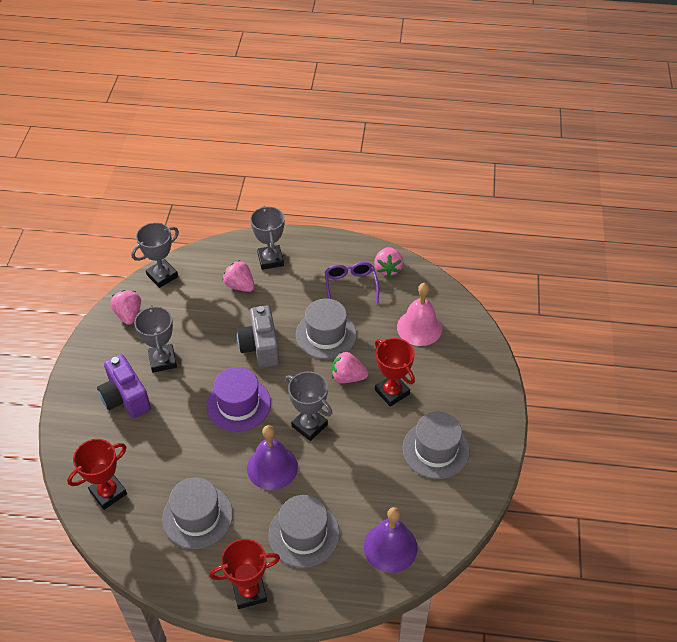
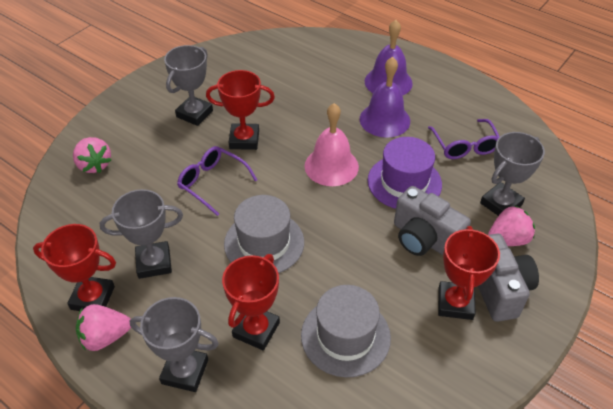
grey camera: [237,305,279,368] = 1 -> [394,186,471,256] [478,234,539,322] = 2
grey hat: [162,477,233,549] [268,495,340,568] [296,299,357,359] [403,412,470,479] = 4 -> [224,195,304,273] [301,285,391,378] = 2
pink strawberry: [110,290,141,325] [222,260,255,292] [332,351,368,383] [374,247,404,277] = 4 -> [73,137,111,173] [76,304,131,351] [488,205,535,246] = 3
purple camera: [97,354,151,418] = 1 -> none = 0
purple glasses: [325,262,379,303] = 1 -> [177,146,257,216] [428,119,500,159] = 2
red trophy: [67,439,127,510] [209,539,280,609] [375,338,415,407] = 3 -> [33,224,116,311] [206,70,275,150] [222,254,280,350] [438,226,500,320] = 4

